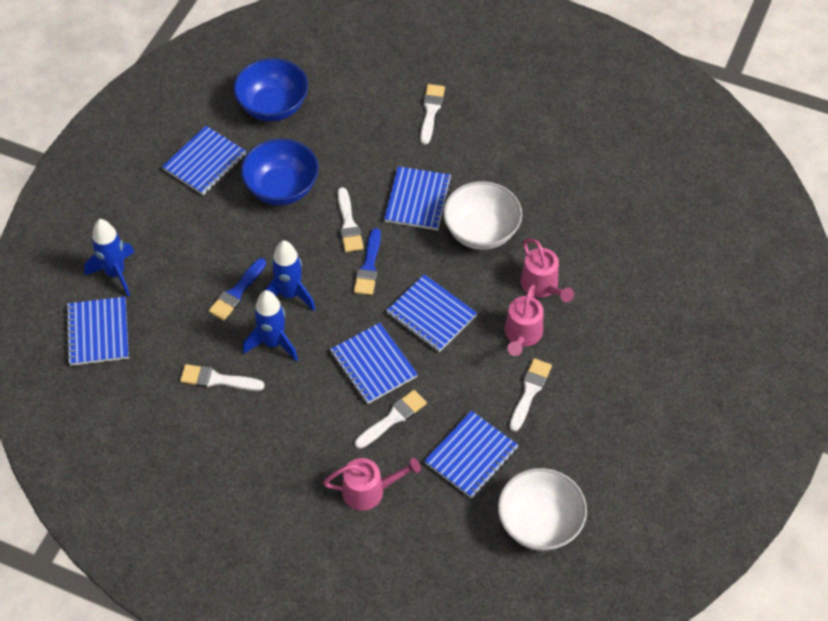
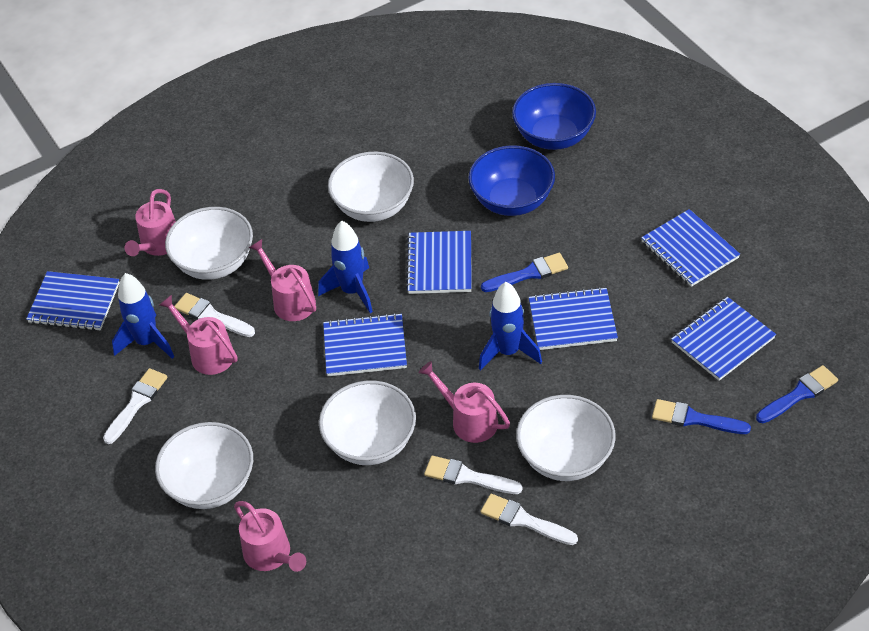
blue brush: [209,258,266,320] [354,228,381,295] = 2 -> [481,253,568,292] [652,399,751,434] [756,365,838,423] = 3
pink watering can: [323,458,421,511] [505,285,543,356] [520,238,574,302] = 3 -> [125,189,176,256] [159,295,238,375] [234,501,306,572] [249,239,316,321] [419,361,510,443] = 5
white bowl: [443,181,522,250] [498,468,587,551] = 2 -> [155,422,253,509] [165,207,253,280] [319,380,416,465] [328,152,414,222] [516,395,616,481] = 5
white brush: [180,364,265,391] [337,187,364,252] [355,390,427,449] [420,84,445,145] [509,358,552,432] = 5 -> [103,368,167,444] [174,293,255,337] [424,456,523,494] [481,494,578,545] = 4

